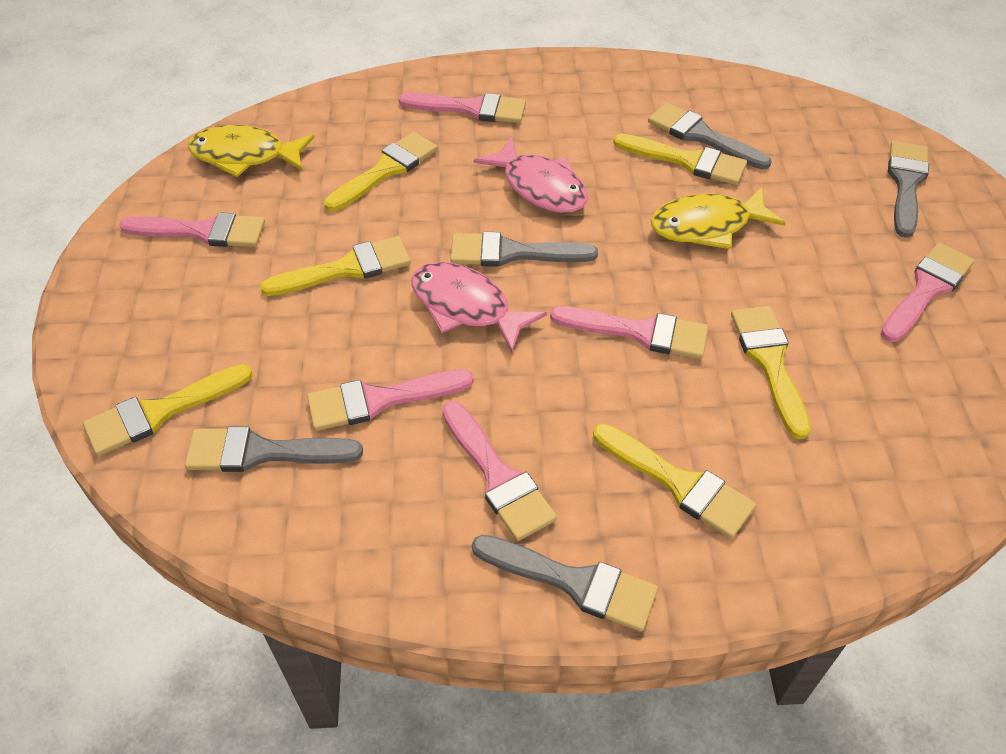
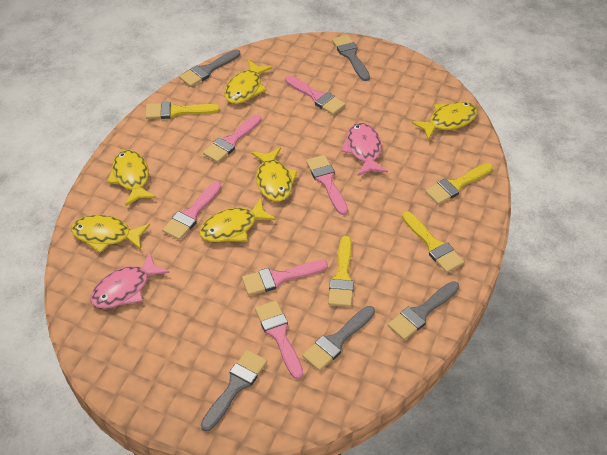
yellow brush: [83,364,253,456] [260,236,411,296] [324,132,437,211] [593,424,756,539] [613,134,747,185] [731,306,811,439] = 6 -> [146,102,220,119] [328,236,354,307] [402,211,464,273] [425,163,493,205] = 4
yellow fish: [188,125,315,177] [651,187,786,249] = 2 -> [71,215,150,253] [107,150,156,206] [199,198,276,242] [224,60,273,104] [251,147,298,202] [411,102,478,141] = 6

